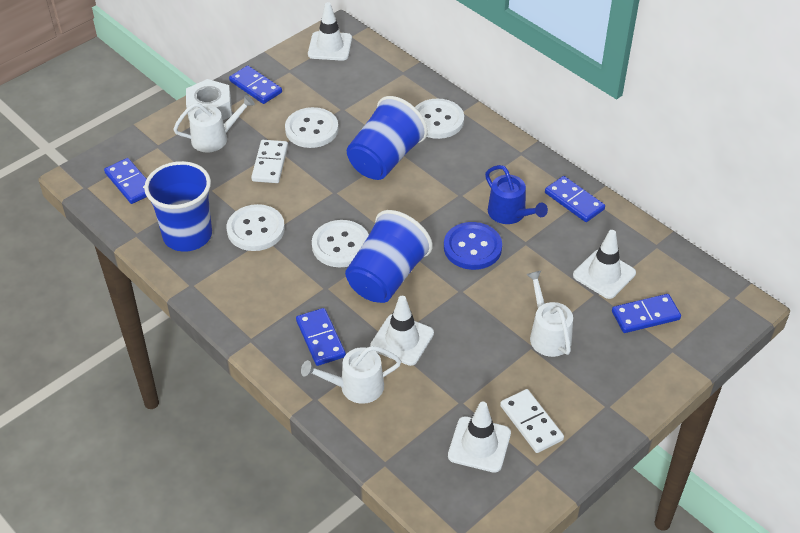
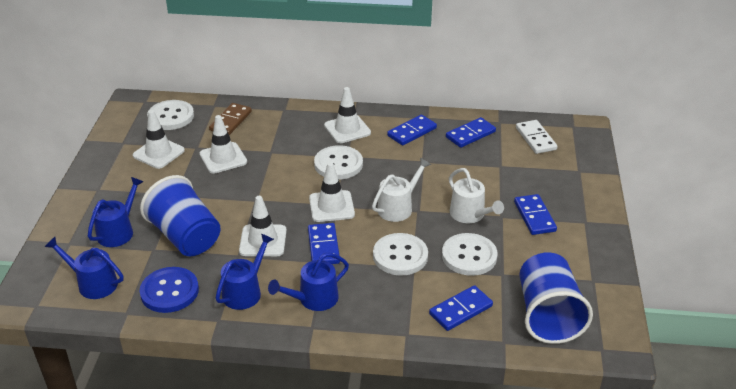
blue cup: [144,161,212,252] [345,210,433,303] [347,96,428,180] = 3 -> [140,175,221,256] [520,252,593,344] = 2
blue watering can: [485,165,548,224] = 1 -> [45,237,124,299] [88,177,143,247] [216,233,274,310] [268,253,349,311] = 4
brown domino: none = 0 -> [209,103,252,135] = 1
white domino: [251,140,288,183] [500,389,564,453] = 2 -> [516,120,557,154] = 1
white nut: [186,79,232,120] = 1 -> none = 0
white traffic cone: [308,2,352,61] [370,296,434,366] [448,402,511,473] [573,230,636,299] = 4 -> [133,110,185,169] [200,115,247,174] [239,196,287,256] [309,162,355,222] [324,87,371,143] = 5
white watering can: [173,95,255,152] [301,346,401,404] [526,271,573,357] = 3 -> [372,158,431,222] [449,168,504,223] = 2

